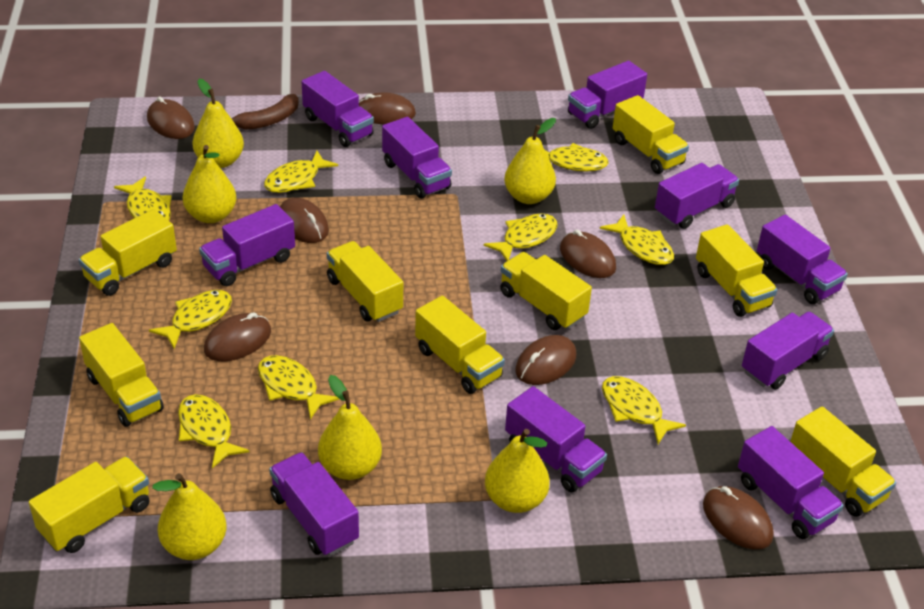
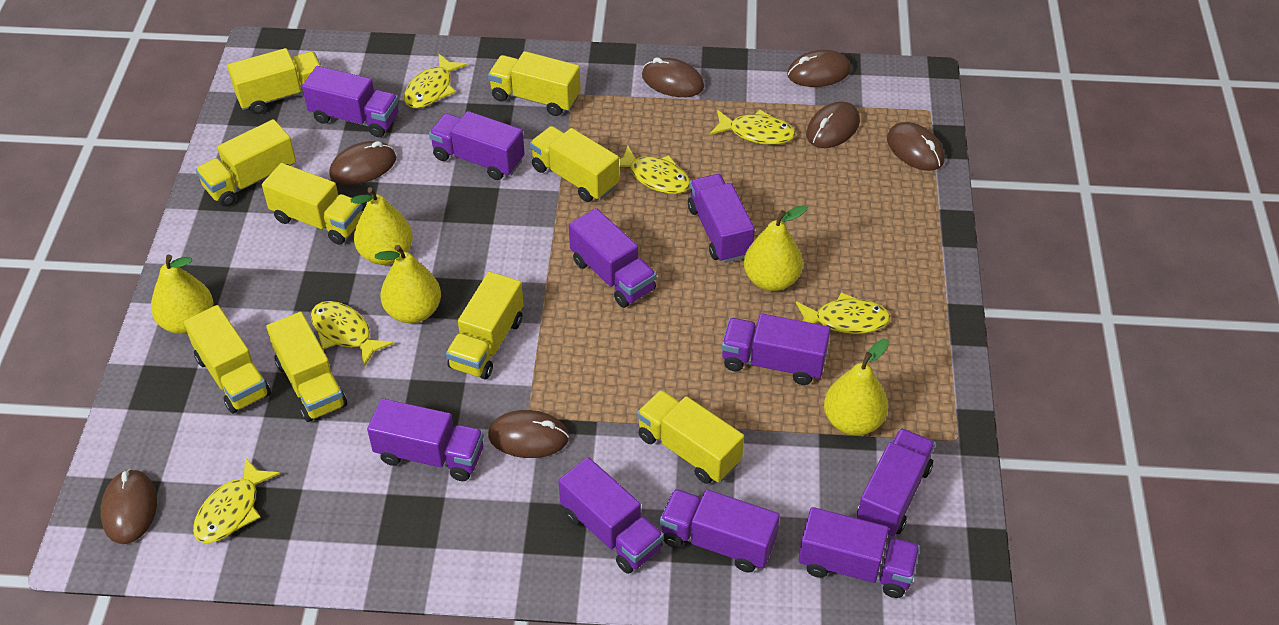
brown banana: [231,94,299,130] = 1 -> none = 0
yellow fish: [114,177,172,220] [149,290,232,349] [178,394,249,468] [258,355,339,420] [264,151,338,193] [483,214,558,261] [545,143,609,172] [600,215,674,265] [602,376,686,444] = 9 -> [193,457,280,543] [311,301,393,367] [404,54,467,108] [619,146,690,194] [710,110,796,145] [796,293,890,334] = 6
yellow pear: [152,473,226,560] [183,145,236,223] [192,79,244,168] [318,375,382,480] [485,429,550,513] [504,118,556,204] = 6 -> [151,254,214,334] [351,187,413,265] [375,245,441,323] [744,205,808,291] [824,339,889,436] = 5

